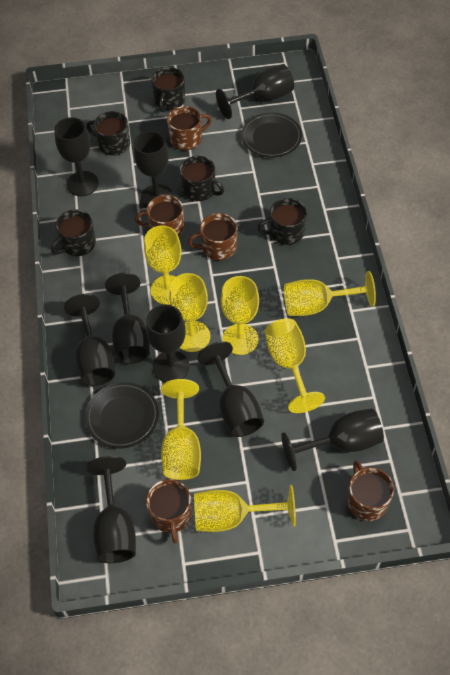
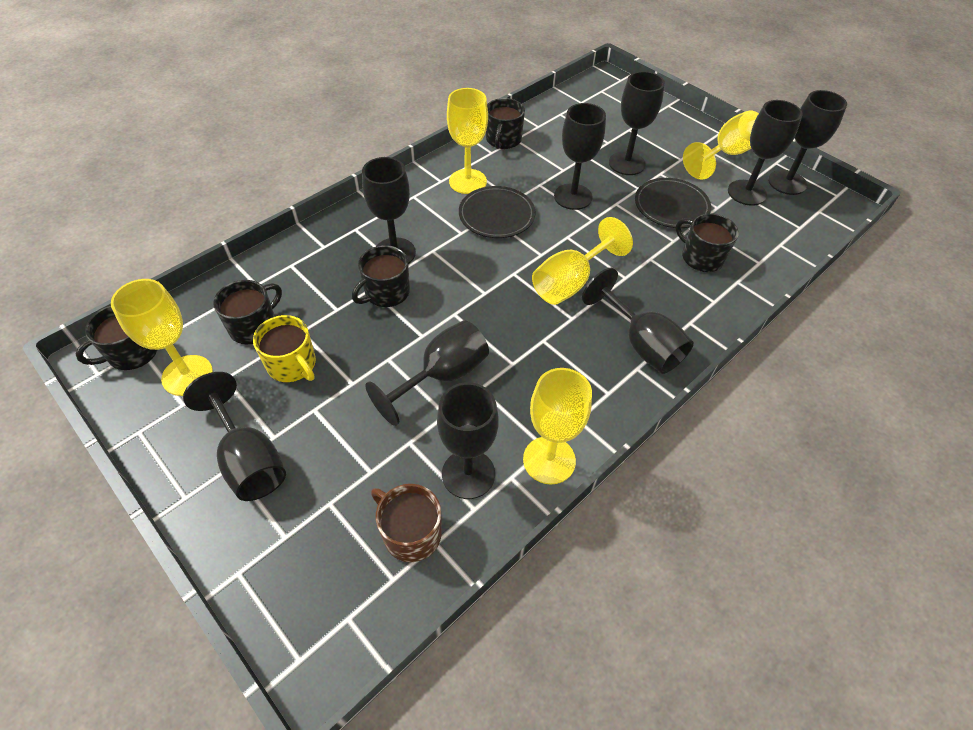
brown mug: [135,195,184,237] [146,479,191,543] [167,106,212,150] [188,213,237,260] [347,461,394,521] = 5 -> [371,484,442,562] = 1
yellow goblet: [144,226,181,305] [161,379,201,480] [169,273,210,352] [194,485,296,532] [221,276,259,355] [265,318,325,413] [284,271,376,316] = 7 -> [111,279,213,396] [447,88,488,194] [523,368,592,485] [532,217,633,305] [683,111,759,180] = 5
yellow mug: none = 0 -> [253,315,316,382] = 1

